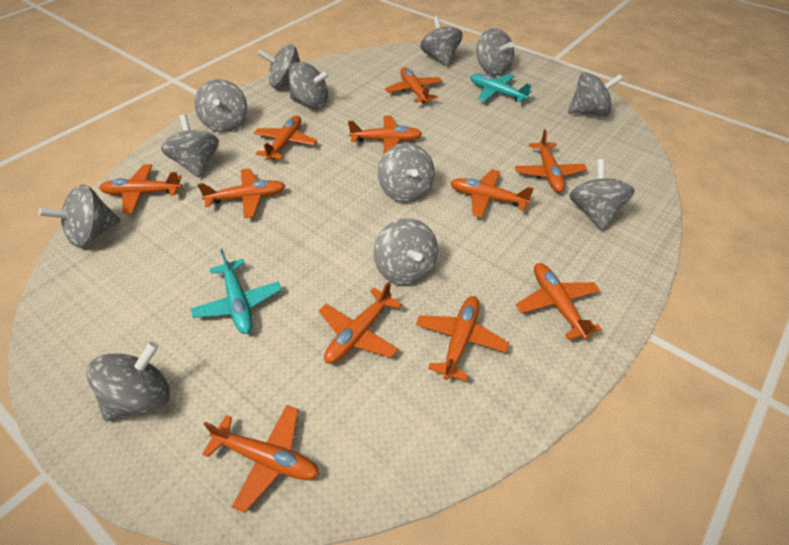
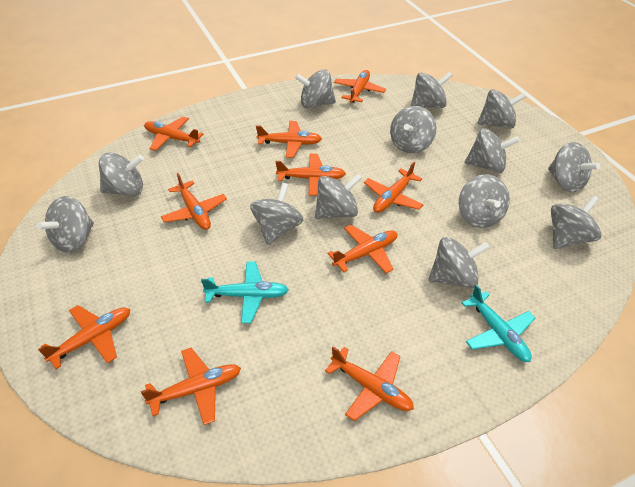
grey spinning top: [38,184,121,248] [87,342,170,421] [161,114,219,178] [194,79,247,132] [258,44,300,88] [289,62,330,109] [374,218,438,285] [378,143,435,203] [420,16,463,66] [476,28,514,75] [568,72,623,116] [569,159,635,230] = 12 -> [37,196,94,253] [99,153,144,196] [250,183,303,245] [295,69,336,109] [315,174,362,219] [390,106,436,153] [411,72,453,108] [428,237,490,289] [459,175,510,228] [465,128,520,173] [477,89,527,129] [548,142,600,192] [551,196,602,249] = 13
orange plane: [99,164,182,214] [197,168,286,218] [202,405,319,513] [253,116,317,160] [319,281,402,364] [348,116,422,155] [385,67,442,103] [416,296,509,381] [450,169,534,218] [515,129,587,192] [516,263,602,340] = 11 -> [38,305,130,369] [141,348,241,425] [144,117,203,151] [161,173,227,230] [256,121,322,158] [275,154,346,196] [325,346,414,421] [327,225,398,273] [334,70,386,103] [364,162,424,213] = 10

